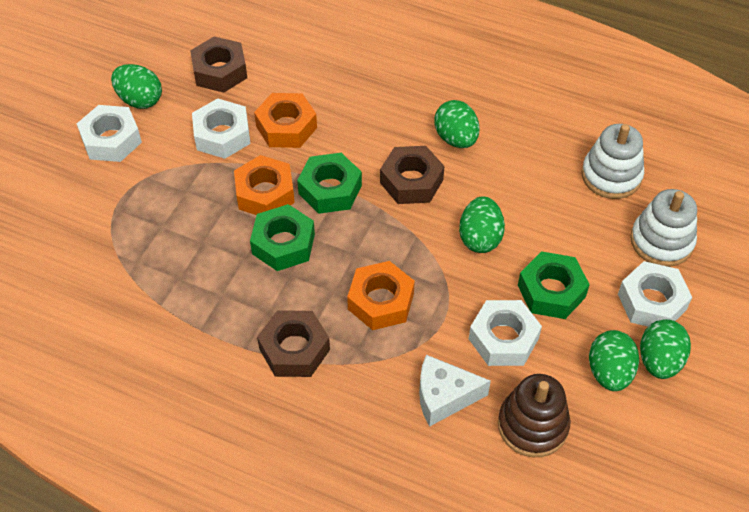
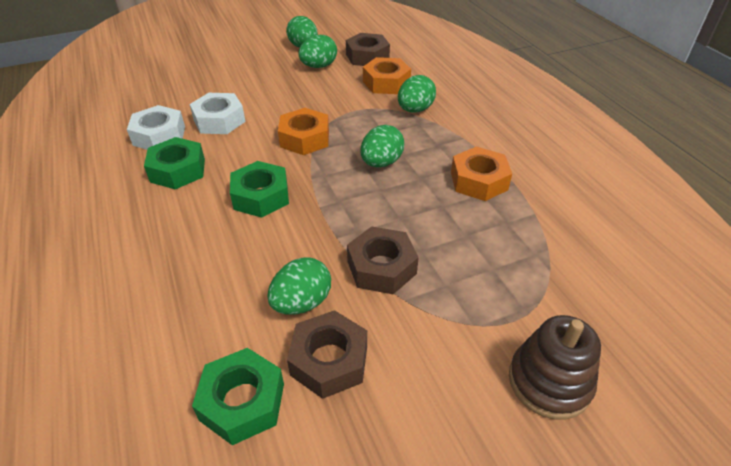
white cheese: [419,355,491,427] = 1 -> none = 0
white nut: [77,105,142,162] [192,98,251,159] [469,300,542,366] [618,261,692,327] = 4 -> [127,105,185,150] [190,93,246,134] = 2
white stacking toy: [581,124,644,199] [630,189,697,267] = 2 -> none = 0

